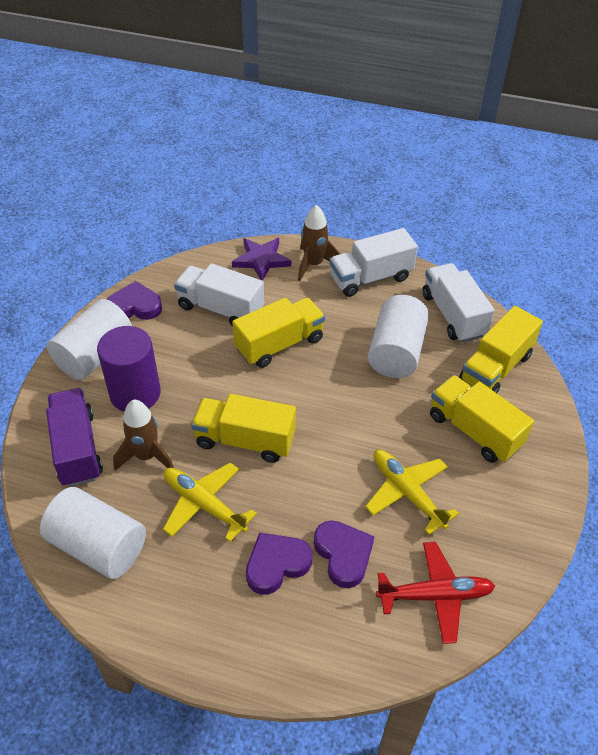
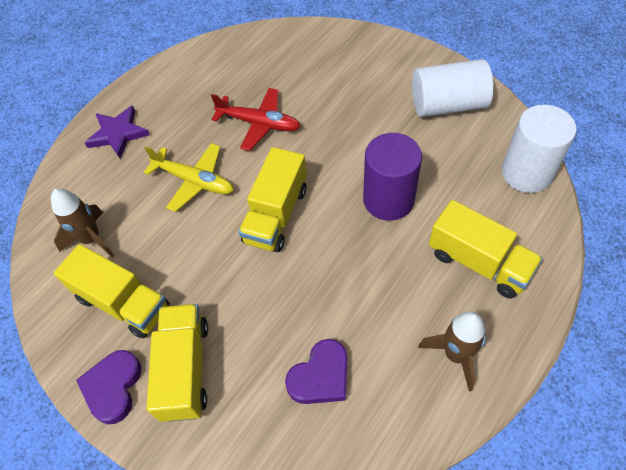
purple heart: [107,281,162,320] [246,533,312,595] [314,520,374,588] = 3 -> [76,350,141,424] [285,339,347,404] = 2
purple truck: [46,388,103,487] = 1 -> none = 0
white cylinder: [40,487,146,579] [47,299,132,380] [368,295,429,378] = 3 -> [412,59,493,117] [502,105,577,193] = 2
white truck: [174,263,264,326] [329,228,418,297] [422,263,495,343] = 3 -> none = 0
yellow plane: [163,463,257,542] [365,450,459,535] = 2 -> [144,143,234,212] = 1

